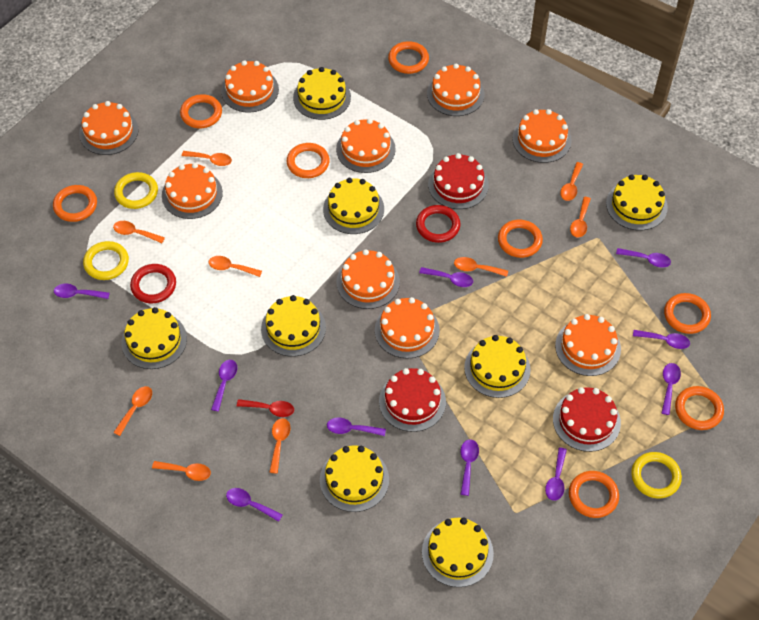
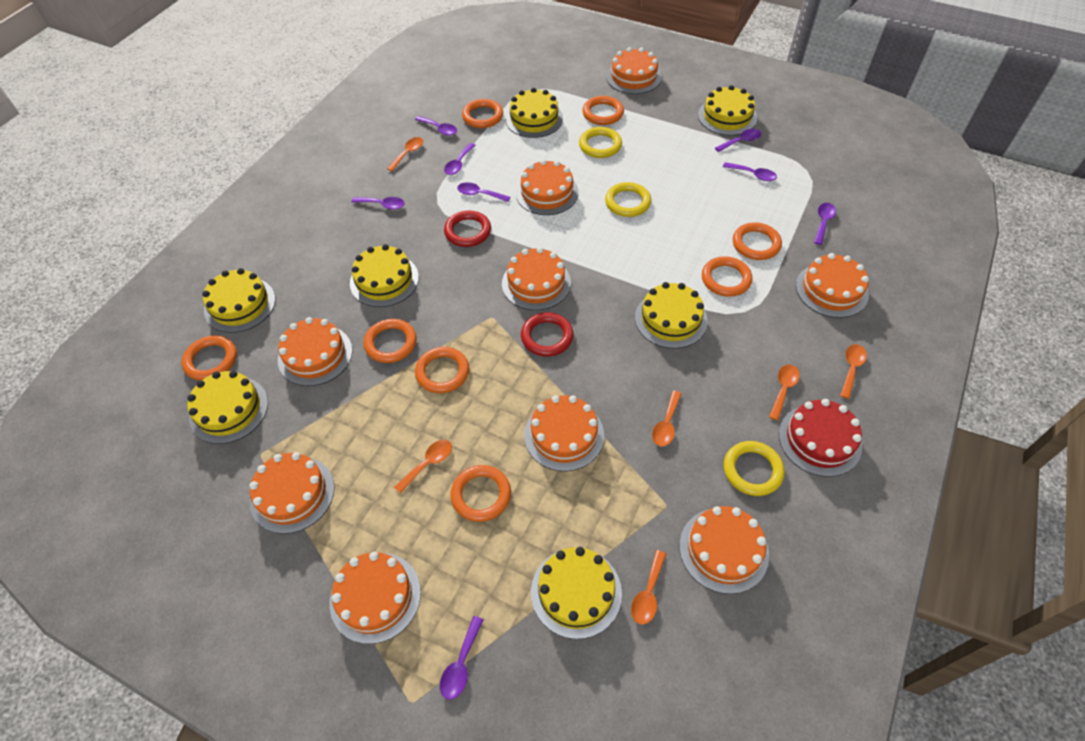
orange spoon: [113,221,165,243] [113,386,152,436] [152,461,211,481] [182,151,232,166] [209,256,262,277] [269,418,291,474] [454,257,508,277] [560,162,583,201] [570,197,591,238] = 9 -> [387,137,423,172] [394,440,452,494] [631,550,666,624] [652,390,682,446] [769,364,800,420] [840,344,867,399] = 6
purple spoon: [54,284,109,299] [211,360,237,411] [226,488,283,522] [327,418,386,436] [419,267,473,287] [461,439,479,496] [545,447,567,501] [616,248,671,268] [633,330,690,349] [662,363,681,415] = 10 -> [351,197,405,210] [415,116,457,136] [440,616,483,700] [444,143,476,175] [457,182,510,202] [715,129,761,152] [723,162,777,181] [814,203,836,245] = 8
red cake: [379,368,446,432] [428,153,489,209] [553,387,621,452] = 3 -> [779,399,862,477] = 1
red spoon: [237,399,294,417] = 1 -> none = 0
yellow cake: [121,307,187,369] [261,295,326,357] [293,67,351,120] [320,445,389,512] [323,178,384,234] [422,518,494,587] [464,335,531,398] [606,174,668,231] = 8 -> [187,371,268,444] [202,268,276,333] [350,244,419,307] [505,88,563,138] [531,547,622,639] [635,282,708,349] [698,85,757,136] = 7

